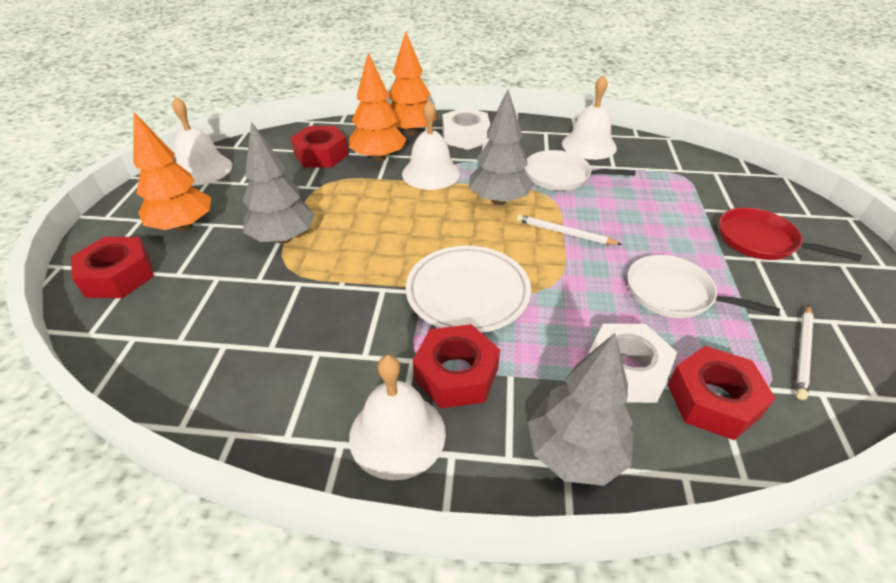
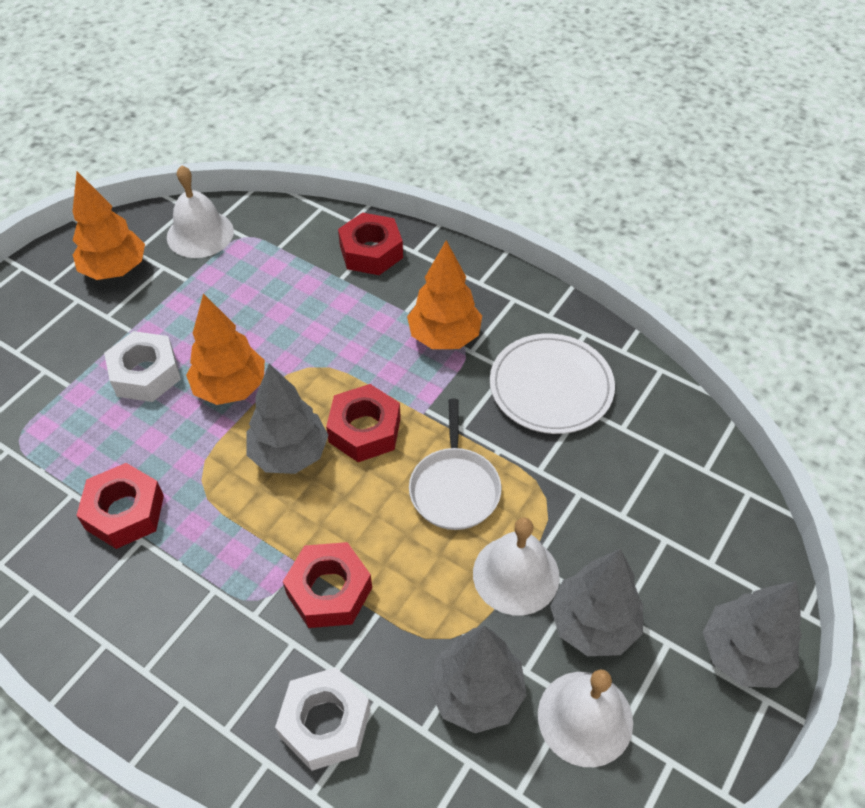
grey tree: [243,122,315,244] [469,89,534,205] [528,333,634,486] = 3 -> [246,364,329,474] [428,626,526,733] [550,549,643,656] [703,581,802,688] = 4
red pan: [719,208,862,262] = 1 -> none = 0
white bell: [172,97,232,186] [349,355,446,480] [402,100,460,190] [562,75,617,160] = 4 -> [167,165,234,258] [473,517,560,616] [538,669,633,767] = 3
white pan: [525,150,636,191] [627,255,780,318] = 2 -> [409,399,502,530] = 1
white pencil: [516,214,622,245] [796,305,814,400] = 2 -> none = 0

